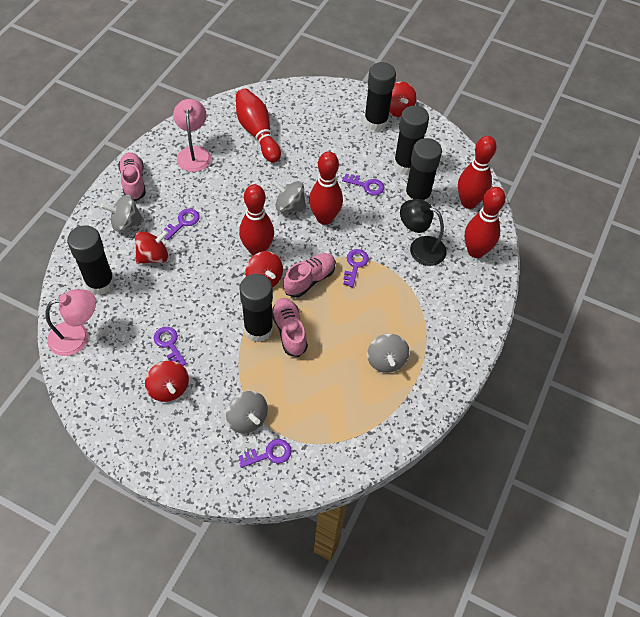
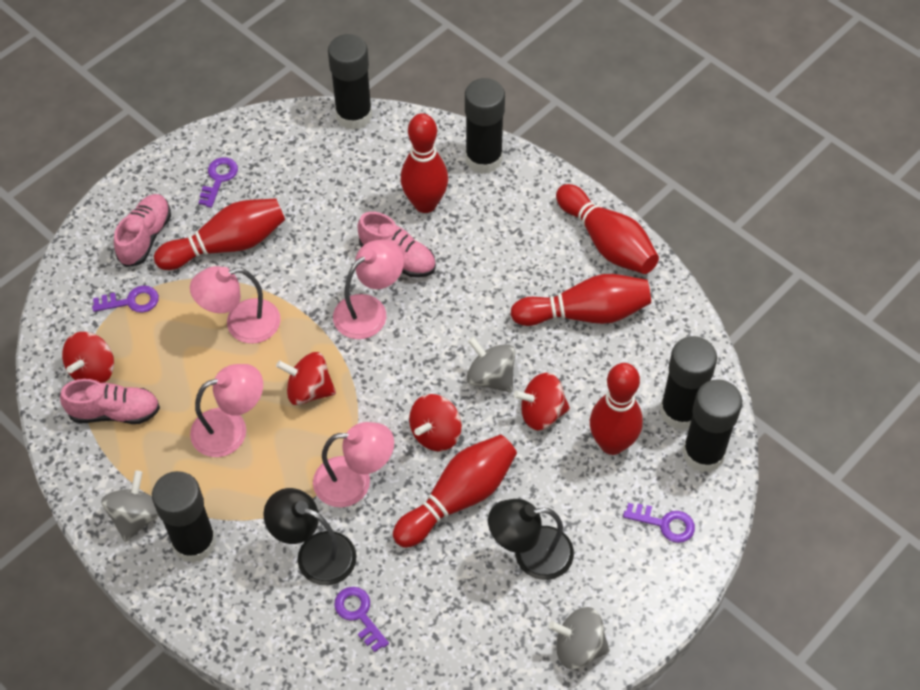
black lamp: [400,199,447,266] = 1 -> [264,488,357,585] [488,499,574,580] = 2
grey spinning top: [101,195,144,232] [226,391,268,433] [272,180,307,212] [367,334,409,373] = 4 -> [101,471,159,542] [467,337,515,393] [549,607,610,669] = 3
pink lamp: [45,289,96,356] [173,99,211,172] = 2 -> [190,266,281,344] [190,364,263,457] [313,422,394,507] [333,240,404,339] = 4
purple key: [154,327,187,366] [164,208,200,240] [238,439,292,468] [342,174,384,195] [343,249,369,287] = 5 -> [92,286,159,313] [199,157,238,208] [334,587,389,652] [623,503,695,543] = 4
red bowling pin: [236,88,281,163] [239,184,274,256] [309,151,343,225] [458,136,497,209] [465,187,506,258] = 5 -> [154,198,285,270] [393,434,517,548] [401,113,448,213] [510,274,651,326] [556,184,659,274] [590,363,643,455] = 6

